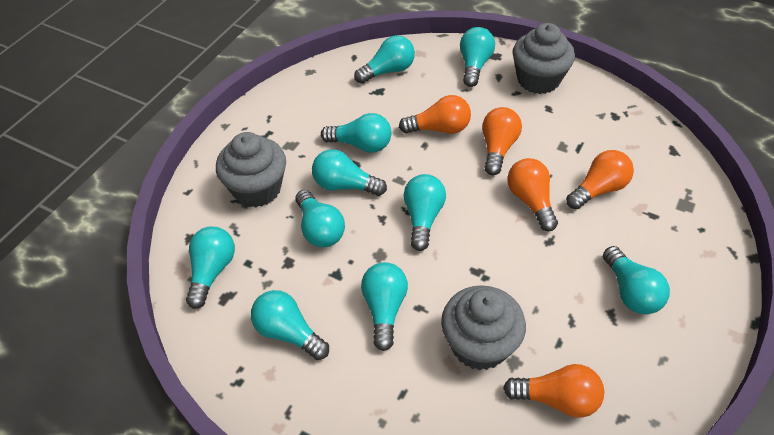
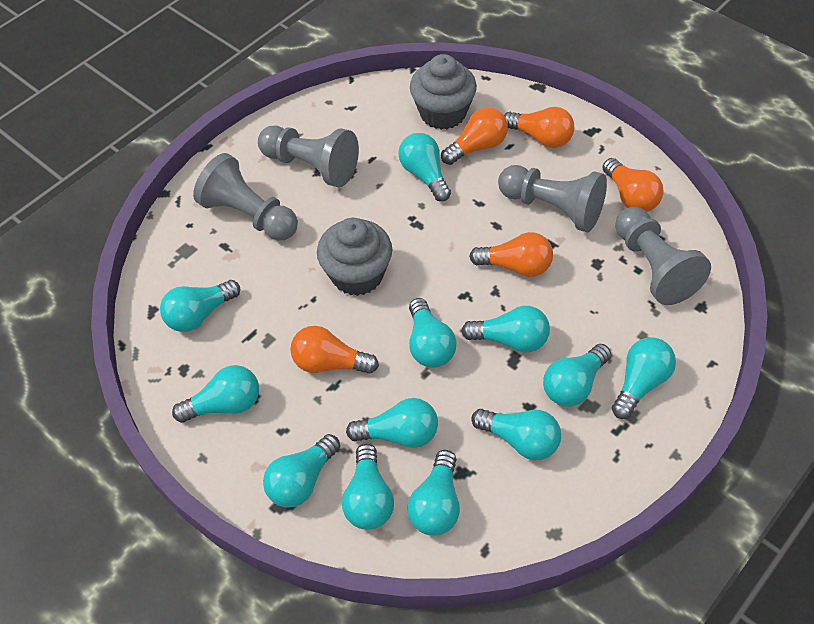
grey cupcake: [216,132,286,207] [441,285,526,371] [512,23,575,94] = 3 -> [317,218,393,296] [410,54,477,130] = 2
grey pawn: none = 0 -> [193,153,298,241] [258,125,359,187] [498,165,607,233] [615,207,711,305] = 4
turquoise light bulb: [186,226,235,309] [251,290,329,360] [296,190,345,247] [312,149,387,196] [321,113,391,153] [354,35,415,84] [361,262,408,351] [404,174,446,251] [460,27,495,87] [603,246,670,314] = 10 -> [160,280,240,332] [172,365,259,423] [263,434,340,508] [342,444,394,530] [346,398,438,448] [398,133,451,202] [407,450,460,536] [409,298,456,368] [462,306,550,352] [471,409,561,460] [543,344,611,407] [612,337,676,419] = 12

